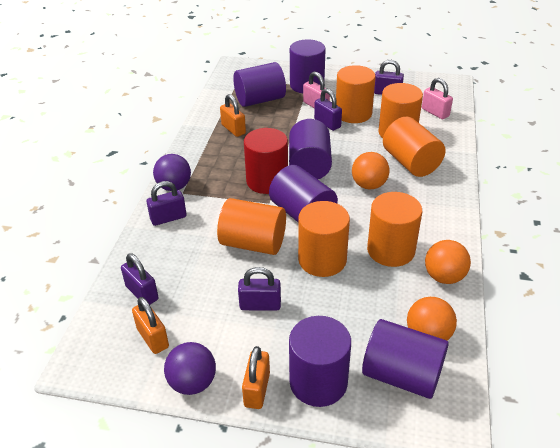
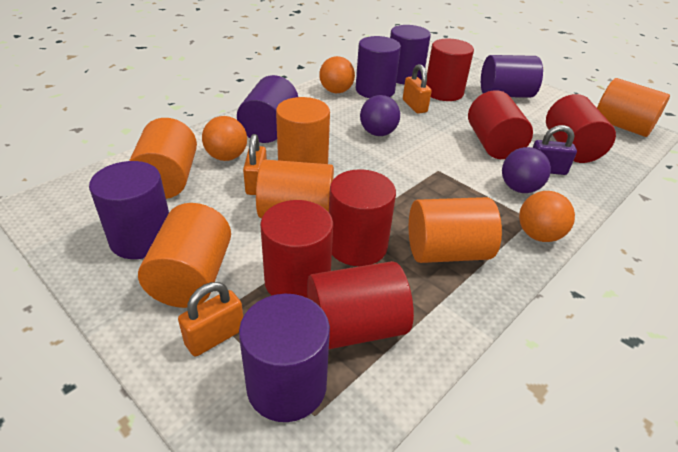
pink padlock: [303,71,330,108] [422,78,453,119] = 2 -> none = 0
purple padlock: [121,253,158,305] [147,181,186,226] [238,267,281,310] [314,88,342,131] [374,60,404,95] = 5 -> [533,125,577,175] = 1
red cylinder: [244,128,288,194] = 1 -> [260,200,333,298] [307,261,414,349] [329,169,396,266] [426,39,474,101] [468,90,533,159] [546,94,616,163] = 6

